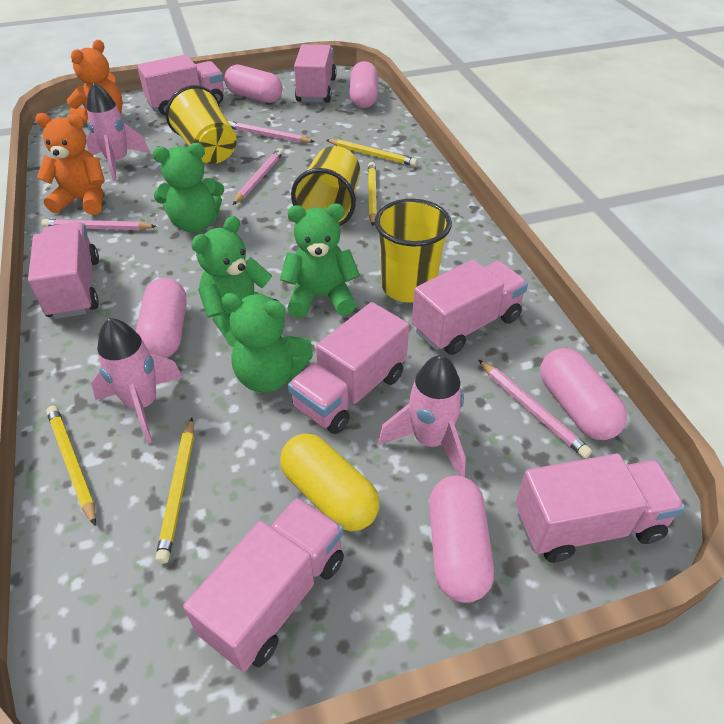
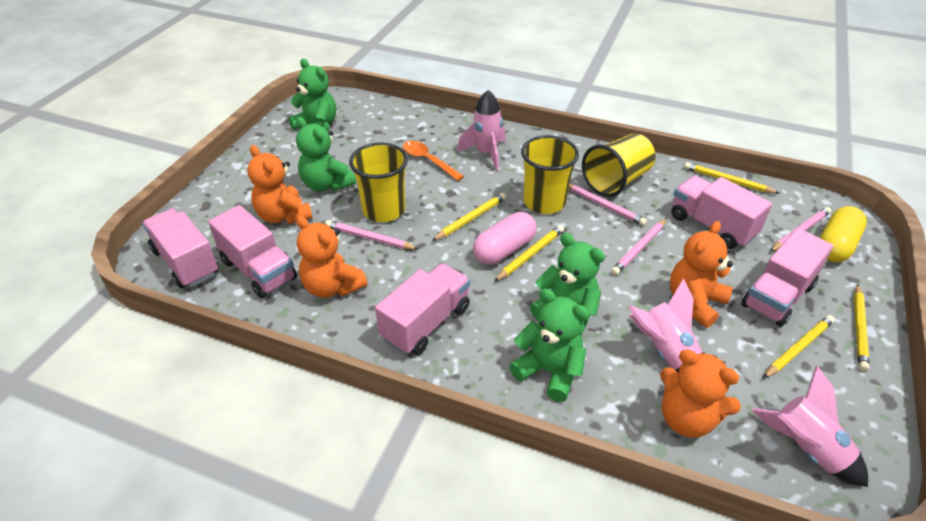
orange spoon: none = 0 -> [403,141,464,181] = 1
orange teddy bear: [35,113,105,215] [67,40,123,124] = 2 -> [247,145,313,224] [296,216,367,298] [660,350,741,438] [670,221,733,328] = 4
pink capsule: [136,278,187,358] [224,65,282,103] [349,61,378,108] [429,476,494,603] [540,348,627,440] = 5 -> [473,212,536,265] = 1
pink truck: [28,222,99,319] [137,54,224,116] [183,497,344,672] [288,302,409,434] [294,44,337,103] [412,260,528,355] [515,453,685,563] = 7 -> [142,208,219,288] [208,205,297,298] [375,263,470,355] [671,176,772,249] [741,228,833,327] = 5
yellow pencil: [46,406,96,526] [155,418,194,564] [326,139,417,166] [368,162,377,226] = 4 -> [432,193,506,241] [494,225,564,281] [684,162,779,193] [763,315,835,379] [854,284,869,371] = 5

